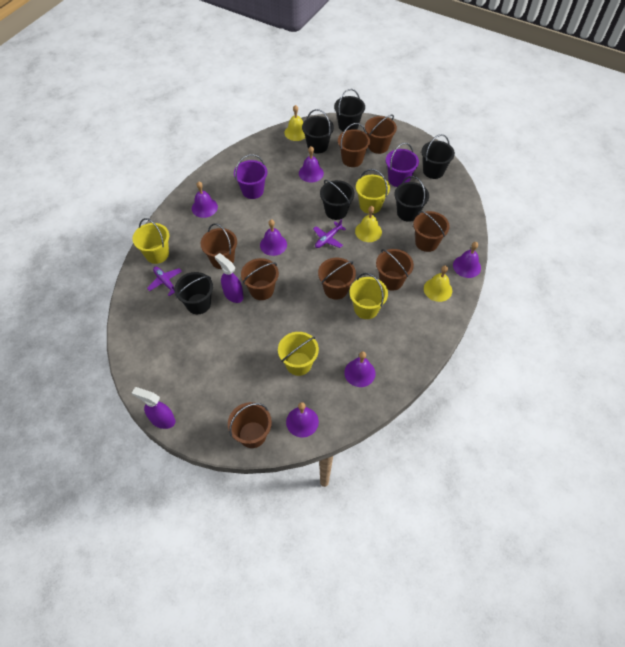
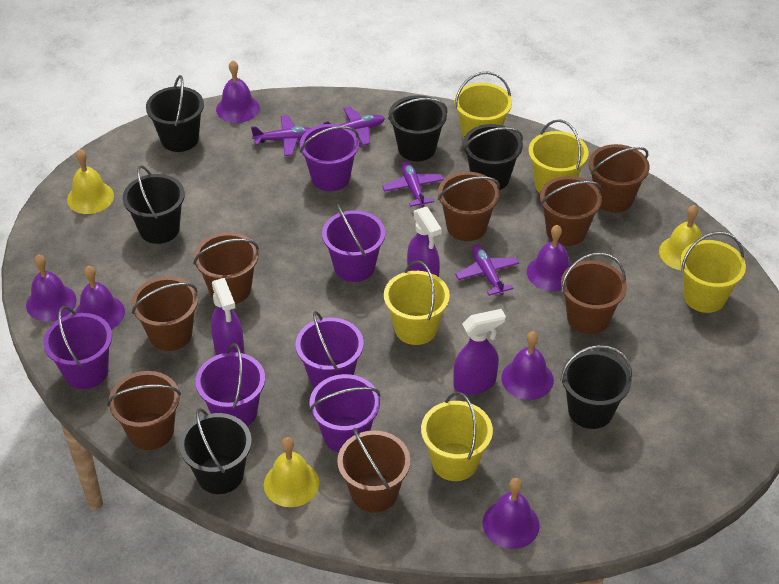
purple bucket: [234,154,267,199] [386,143,419,187] = 2 -> [43,306,112,389] [195,343,265,427] [295,311,364,388] [300,124,359,191] [309,374,380,453] [322,204,385,282] = 6
purple plane: [147,267,182,296] [313,219,346,248] = 2 -> [251,115,311,156] [323,107,385,146] [382,161,444,207] [455,245,519,296] = 4
purple spray bottle: [132,387,175,429] [215,253,244,303] = 2 -> [211,278,244,355] [407,207,442,277] [453,309,506,395] = 3
yellow bucket: [133,218,169,264] [278,332,319,376] [349,273,388,319] [356,169,390,214] = 4 -> [384,260,450,345] [421,392,493,481] [454,71,512,140] [528,119,589,193] [680,231,746,313] = 5

